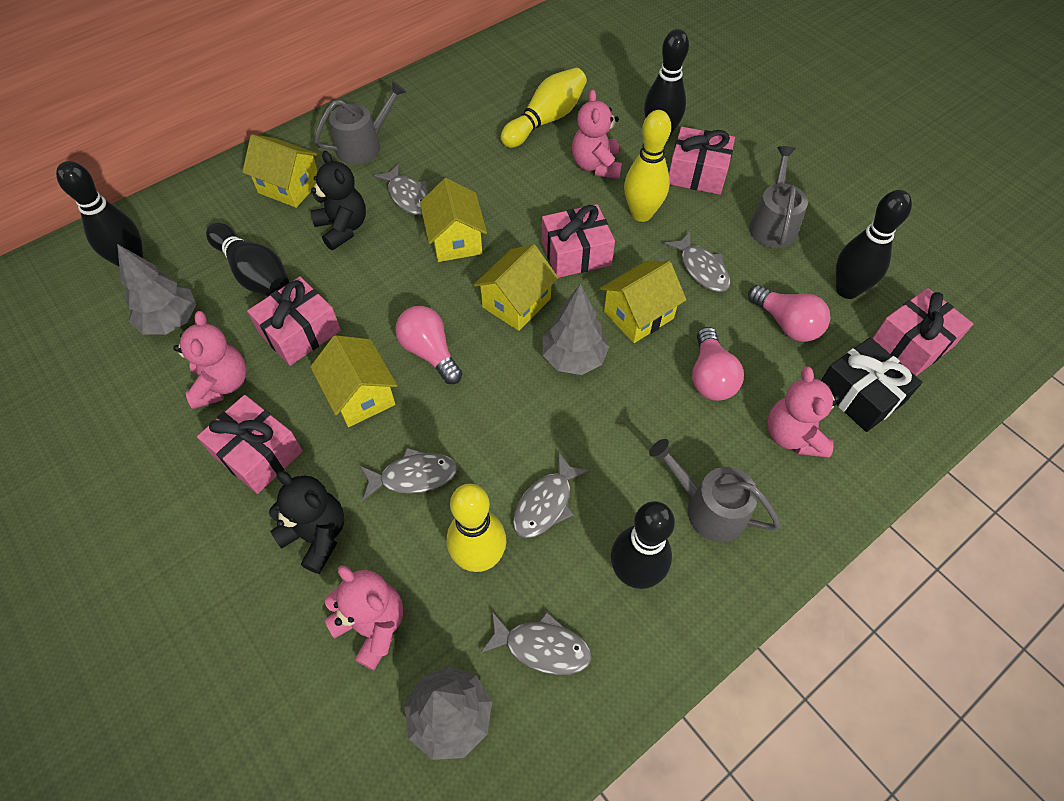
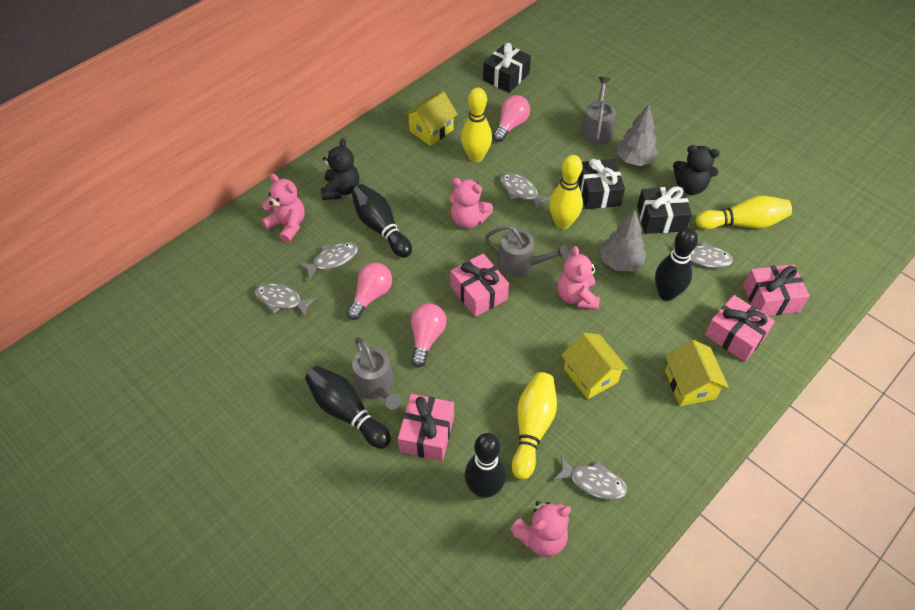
black bowling pin: [56,161,144,267] [206,223,289,296] [611,501,675,589] [644,29,689,139] [836,190,912,299] = 5 -> [305,366,391,449] [351,184,412,258] [465,433,506,498] [655,228,698,301] = 4
black gift: [821,337,922,432] = 1 -> [483,43,531,93] [578,159,625,209] [637,186,692,234] = 3
grey tree: [117,244,196,335] [404,666,492,760] [543,284,609,375] = 3 -> [600,209,646,272] [617,104,659,166] = 2
pink gift: [197,395,303,494] [247,277,341,366] [542,204,615,278] [669,127,735,195] [872,288,973,376] = 5 -> [398,394,454,461] [450,253,509,317] [705,295,775,362] [743,264,810,316] = 4
yellow bowling pin: [447,484,506,572] [501,68,587,148] [624,110,671,222] = 3 -> [461,87,492,163] [512,372,557,480] [549,155,583,229] [696,196,792,230] = 4
yellow house: [242,134,319,208] [310,335,398,427] [420,178,487,262] [474,244,558,331] [600,261,686,343] = 5 -> [404,91,458,146] [561,333,628,399] [665,340,729,406] = 3

